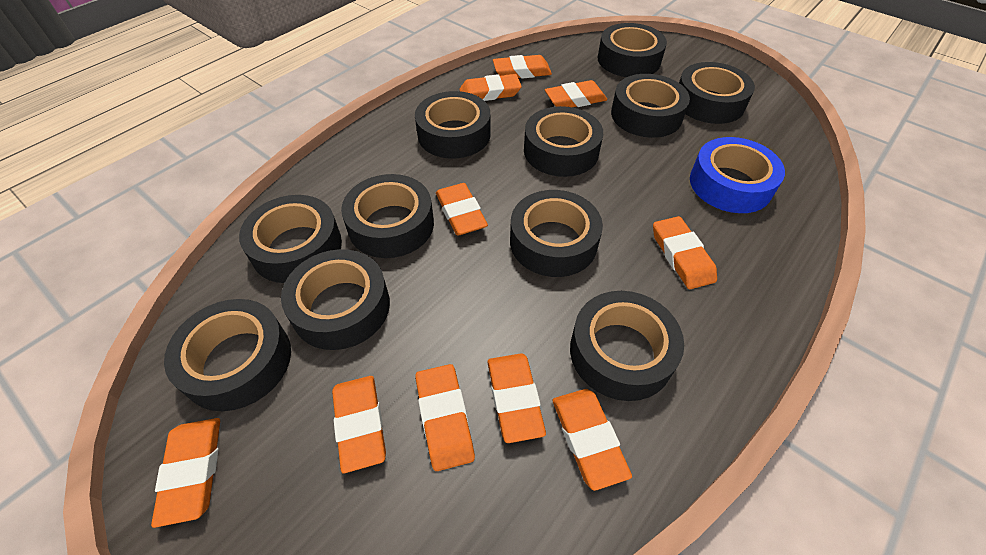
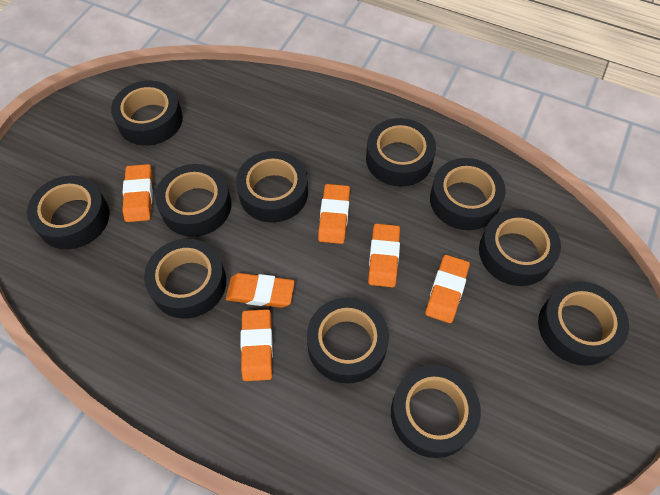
blue tape: [690,137,785,213] = 1 -> none = 0
orange eraser: [151,418,220,528] [332,376,386,473] [415,364,475,471] [436,183,488,236] [459,74,522,101] [487,354,546,443] [493,55,552,79] [545,80,607,107] [553,389,632,491] [653,216,717,289] = 10 -> [122,164,153,222] [226,273,295,308] [240,309,273,381] [318,184,350,244] [368,223,400,287] [425,255,470,323] = 6

